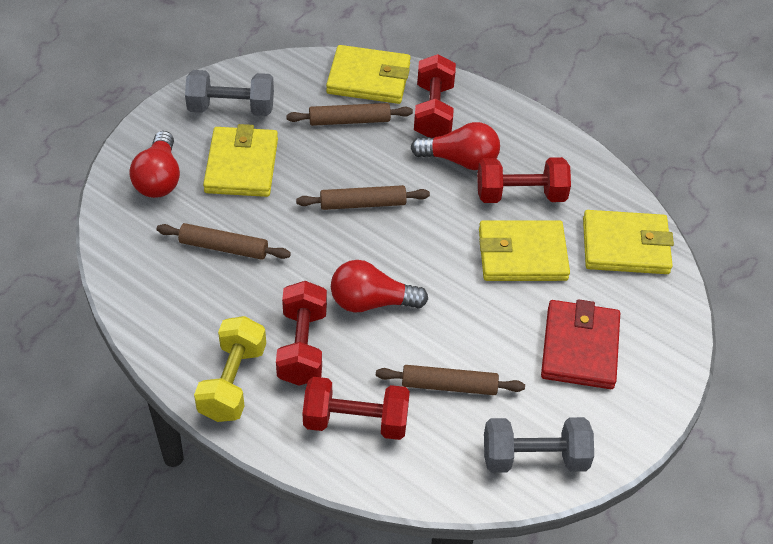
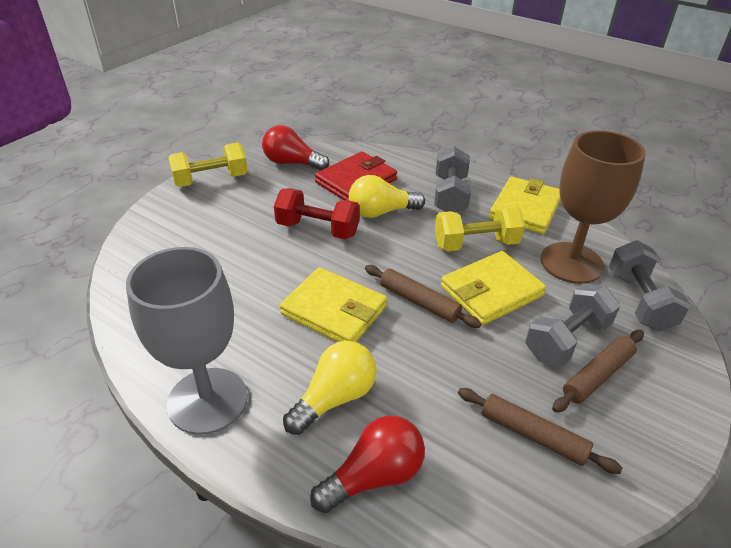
brown goblet: none = 0 -> [541,130,646,284] = 1
brown rolling pin: [156,223,291,260] [286,103,413,126] [296,185,430,210] [376,365,525,395] = 4 -> [365,265,481,328] [458,388,622,474] [552,330,644,413] = 3
grey dumbbell: [185,70,274,116] [484,417,594,473] = 2 -> [434,146,471,213] [525,283,620,367] [609,240,691,331] = 3
grey goblet: none = 0 -> [126,247,248,435] = 1
red dumbbell: [276,281,327,386] [303,377,410,440] [414,54,456,138] [477,157,571,203] = 4 -> [274,188,360,239] = 1
red light bulb: [129,131,180,198] [331,260,428,313] [411,122,500,170] = 3 -> [262,125,329,171] [310,416,425,513] = 2
yellow dumbbell: [194,316,266,422] = 1 -> [168,142,248,187] [435,205,525,252] = 2
yellow light bulb: none = 0 -> [283,341,377,435] [349,175,425,218] = 2
yellow wallet: [203,124,278,197] [326,45,411,104] [479,220,570,281] [583,210,674,274] = 4 -> [280,267,387,342] [441,251,546,325] [489,177,561,234] = 3

